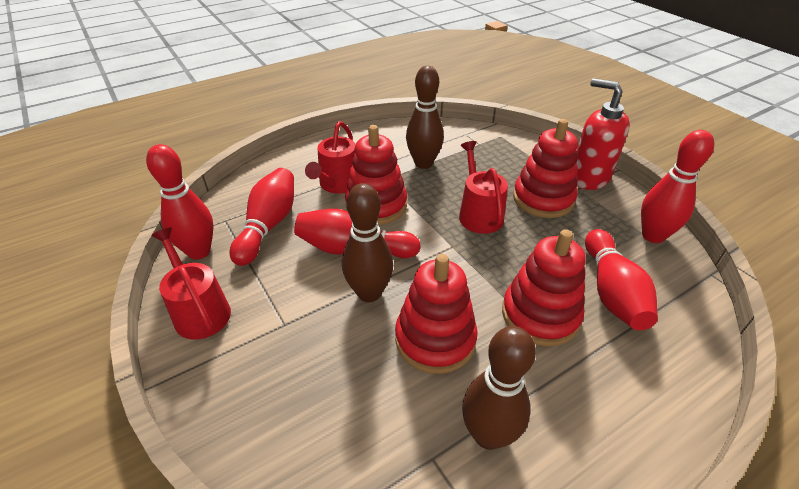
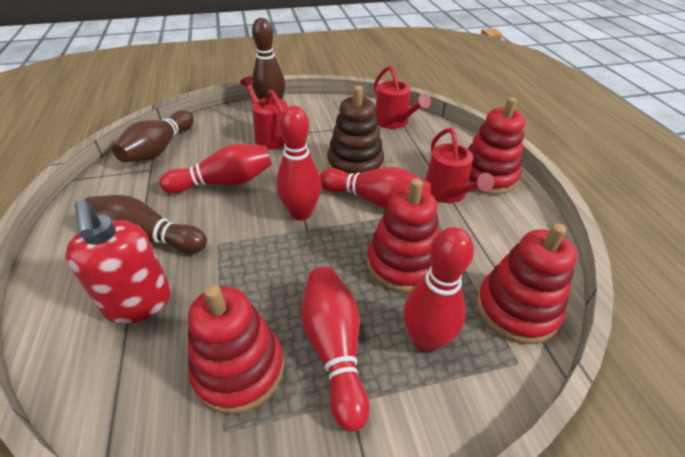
brown stacking toy: none = 0 -> [327,86,384,174] = 1

